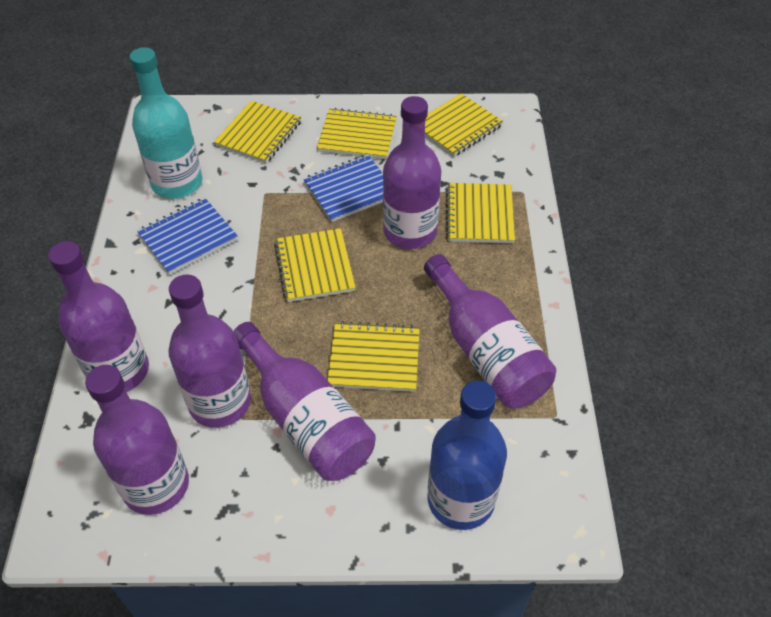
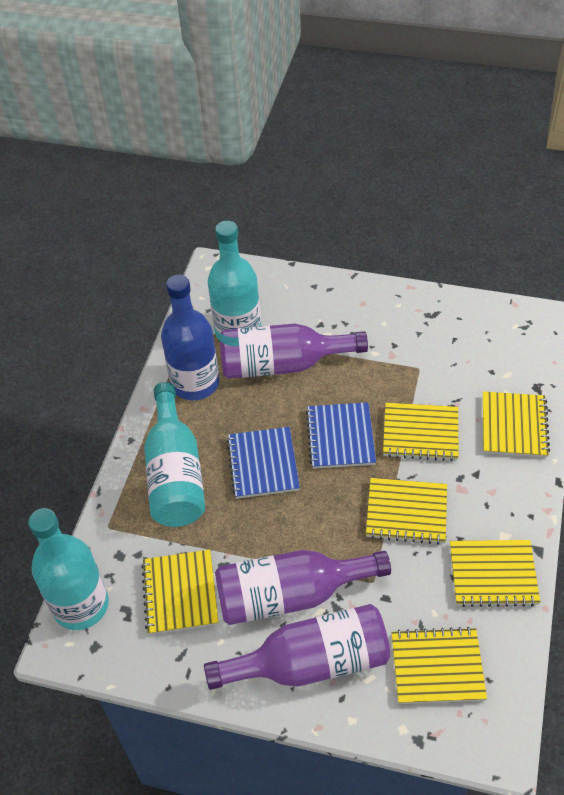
purple bottle: [48,241,149,392] [85,365,189,515] [169,274,251,428] [234,322,376,481] [383,96,441,249] [424,254,556,408] = 6 -> [204,604,390,690] [215,550,391,625] [219,323,368,379] = 3
turquoise bottle: [130,47,202,199] = 1 -> [28,508,109,630] [144,382,205,527] [208,221,261,340] = 3

